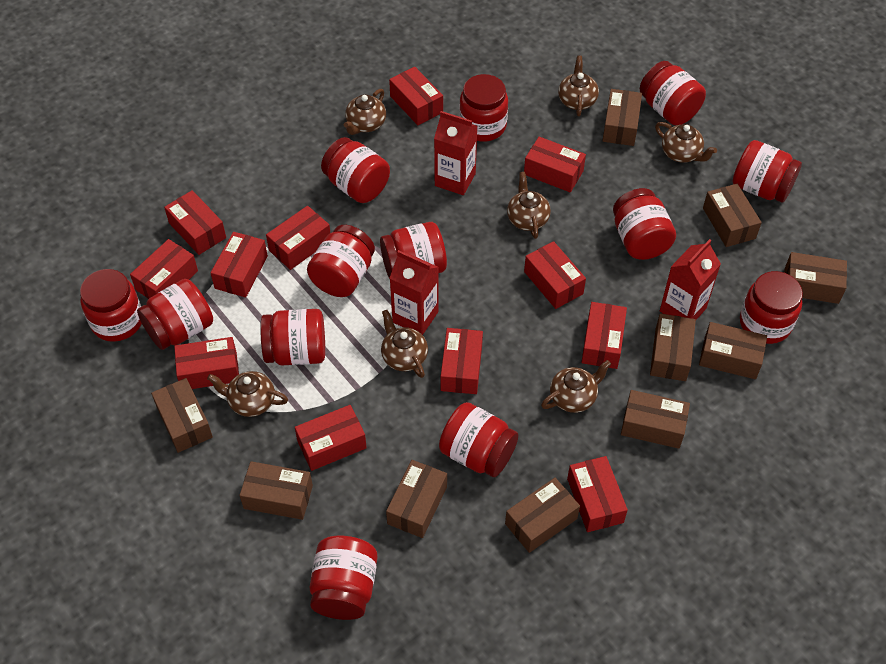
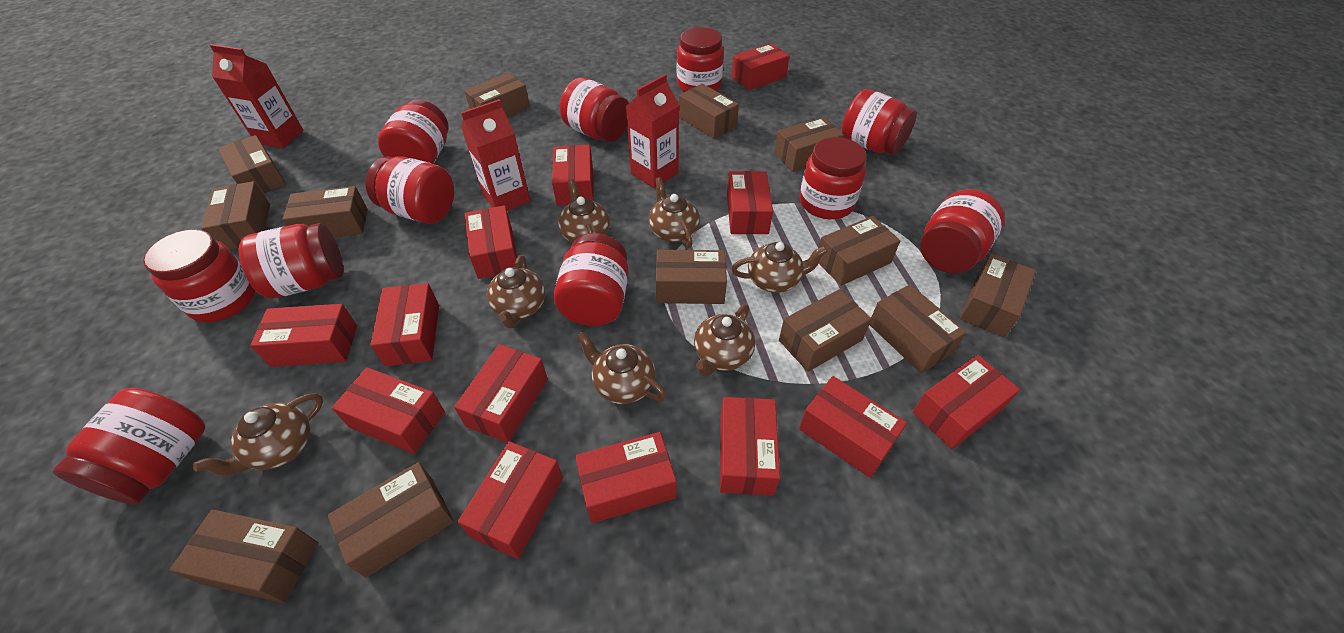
brown box: [151,378,213,453] [239,461,313,520] [386,460,447,538] [505,478,580,553] [602,89,642,146] [621,390,690,449] [650,314,696,381] [699,322,767,379] [703,184,762,247] [784,252,847,304] = 10 -> [170,510,318,603] [201,181,270,250] [218,135,286,194] [283,186,367,238] [327,462,454,578] [464,73,530,117] [656,250,727,304] [679,84,739,139] [774,117,844,172] [779,289,872,372] [819,216,900,286] [869,284,967,373] [960,254,1036,337] = 13
red box: [130,239,198,299] [164,190,226,255] [174,337,239,389] [211,232,268,297] [266,206,330,270] [295,405,367,471] [389,67,443,125] [441,328,483,394] [524,137,586,192] [524,241,586,309] [567,456,628,532] [581,302,627,369] = 12 -> [250,304,357,367] [332,367,445,454] [370,283,439,366] [454,344,548,443] [458,441,563,559] [465,205,519,279] [552,145,594,206] [575,432,677,523] [720,397,780,496] [727,171,773,234] [732,43,789,90] [799,376,907,478] [912,355,1020,449] = 13
red jar: [80,269,142,342] [137,279,213,350] [261,309,325,366] [307,225,375,297] [310,536,378,620] [321,137,390,203] [380,222,447,279] [439,402,518,477] [459,74,508,142] [613,188,676,260] [640,61,706,125] [732,140,802,203] [740,271,803,344] = 13 -> [53,388,205,504] [143,229,256,322] [239,223,343,299] [366,156,454,224] [378,99,448,164] [553,233,629,326] [560,77,629,142] [677,27,724,92] [800,137,867,219] [841,89,917,155] [920,189,1005,273] = 11

